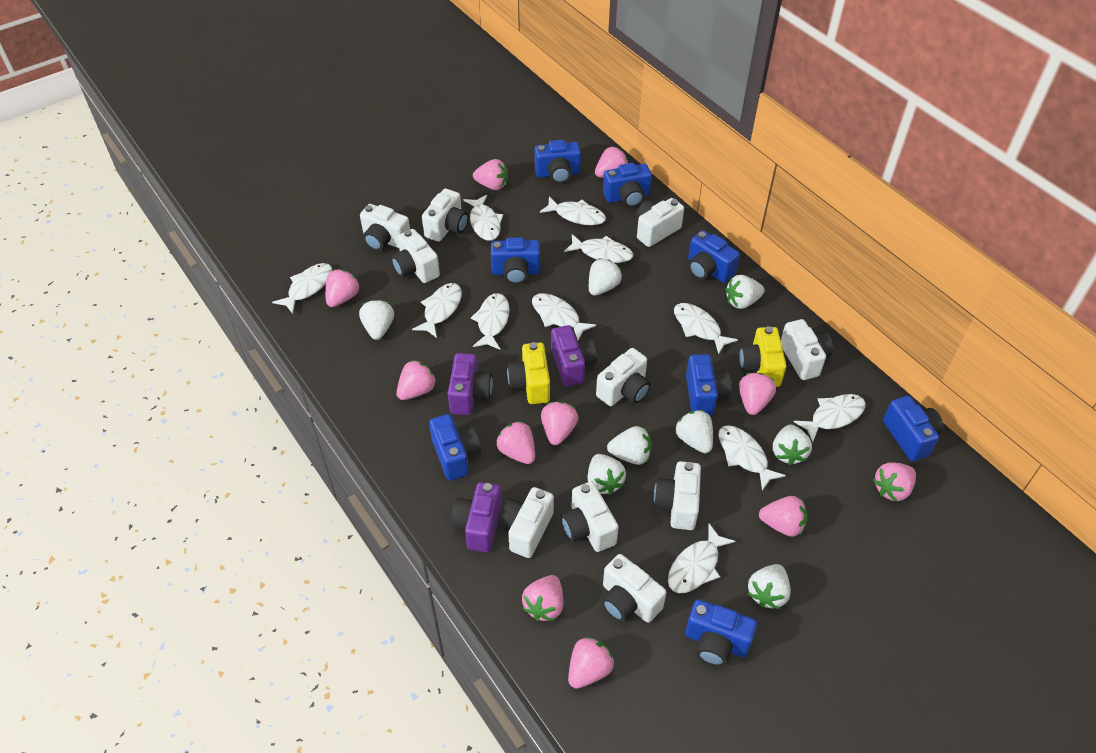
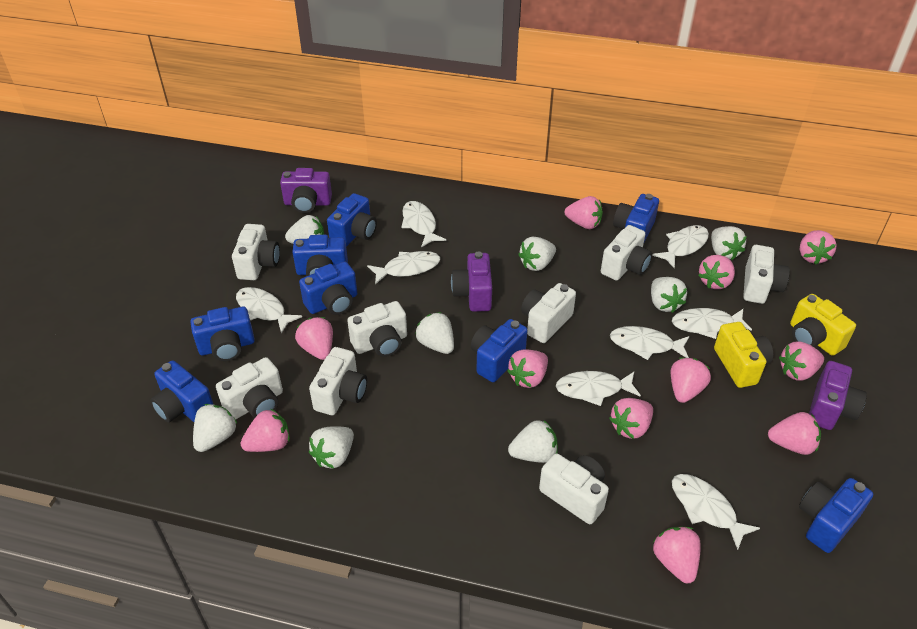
white camera: [360,204,410,251] [391,229,440,283] [422,188,469,242] [498,487,554,558] [561,481,619,552] [596,348,651,406] [602,554,666,623] [636,198,684,247] [654,461,701,530] [781,319,833,380] = 10 -> [216,357,283,419] [232,224,280,280] [309,347,367,415] [347,301,407,357] [521,283,576,343] [539,453,609,524] [601,225,652,281] [743,245,790,304] = 8
white fish: [272,263,332,314] [412,283,462,338] [463,195,503,241] [471,293,510,350] [532,293,596,340] [540,196,606,225] [564,234,633,263] [668,524,735,593] [674,303,738,354] [718,425,786,491] [794,394,865,442] = 11 -> [236,287,302,334] [367,251,440,284] [401,201,446,247] [556,371,641,406] [610,326,690,360] [652,225,709,268] [672,308,752,339] [672,474,760,550] = 8

